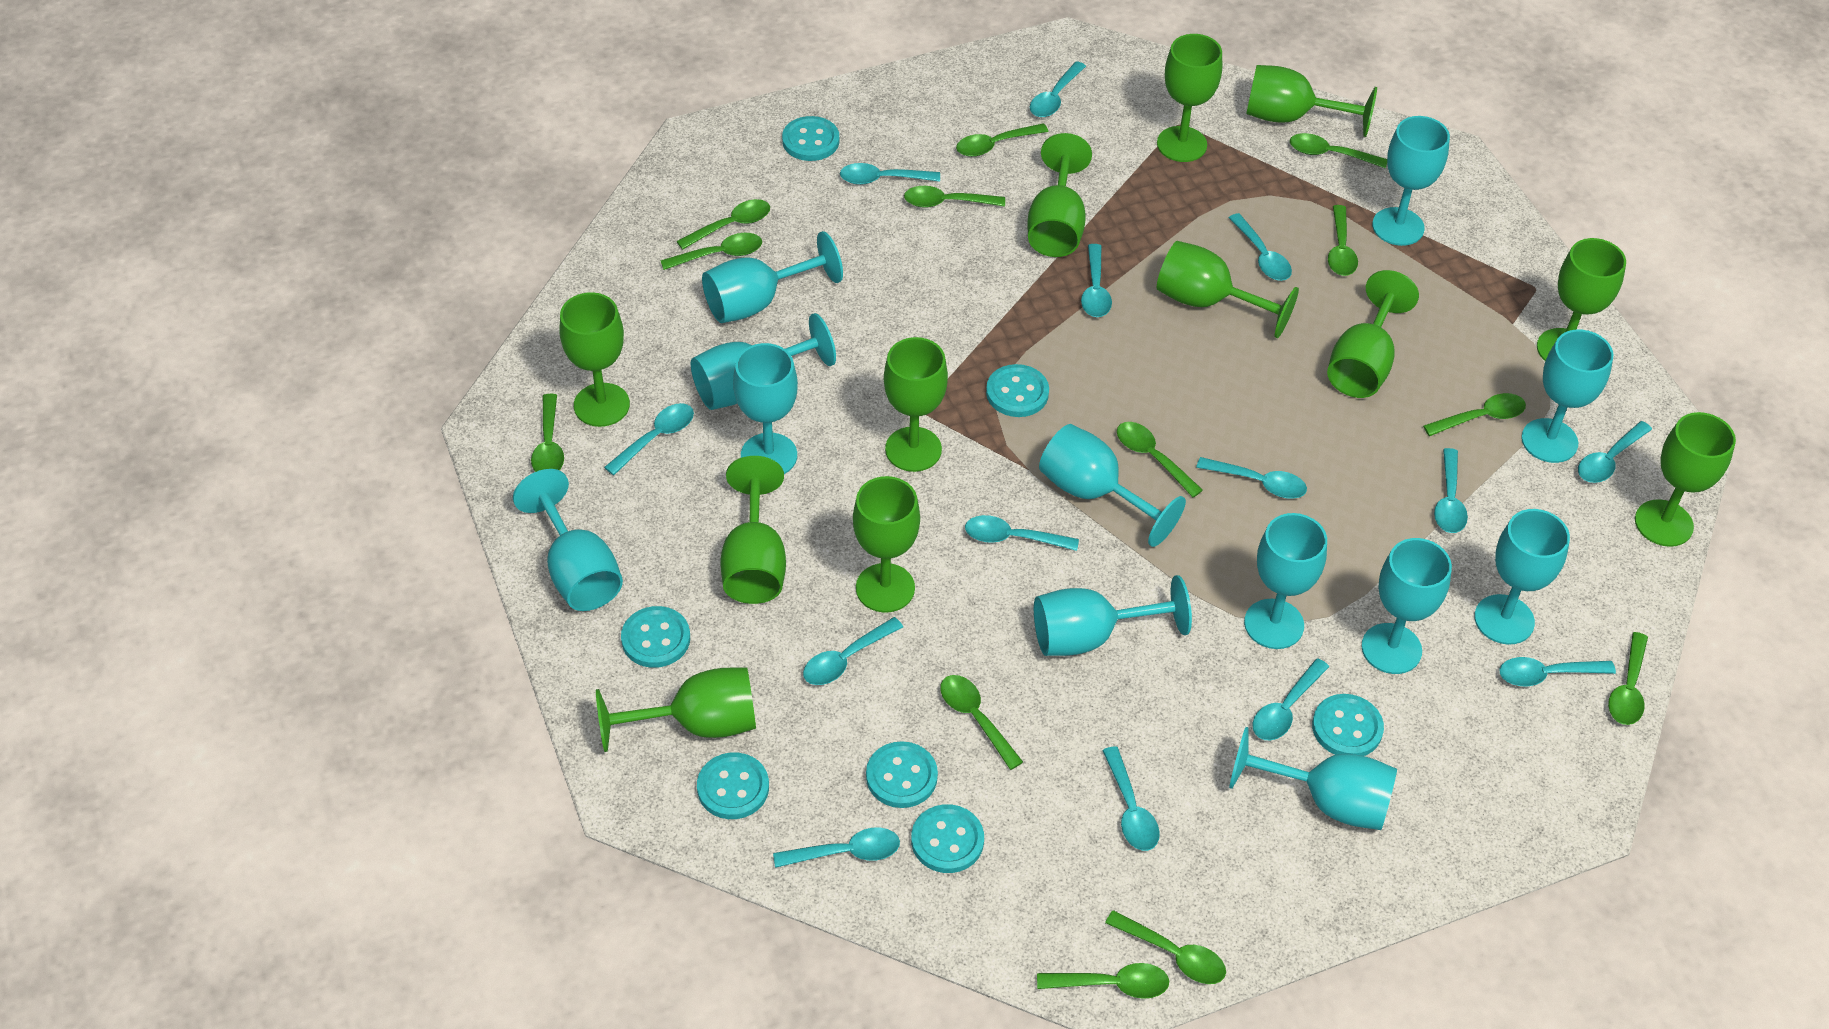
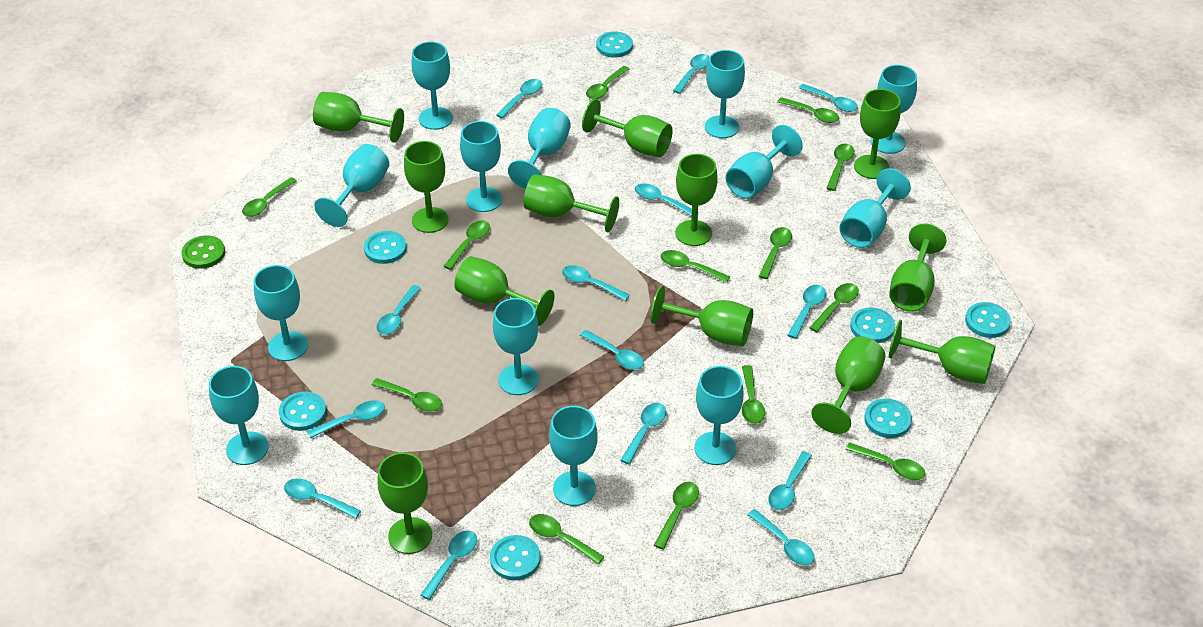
green button: none = 0 -> [181,235,225,269] = 1
turquoise goblet: [513,469,623,611] [691,313,836,410] [702,231,843,323] [733,343,798,474] [1034,575,1192,656] [1039,424,1186,547] [1229,727,1397,830] [1244,513,1327,649] [1361,538,1452,674] [1372,116,1450,246] [1474,509,1570,645] [1521,330,1613,463] = 12 -> [209,366,269,465] [254,265,308,361] [314,144,389,227] [411,41,453,130] [460,121,502,212] [493,298,539,395] [508,108,571,188] [549,406,598,506] [695,366,744,465] [705,50,745,138] [726,125,803,199] [839,168,911,248] [871,65,917,154] = 13

